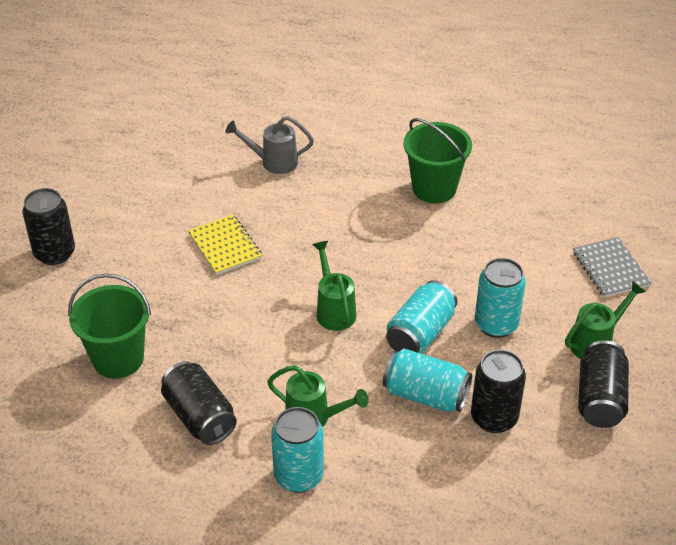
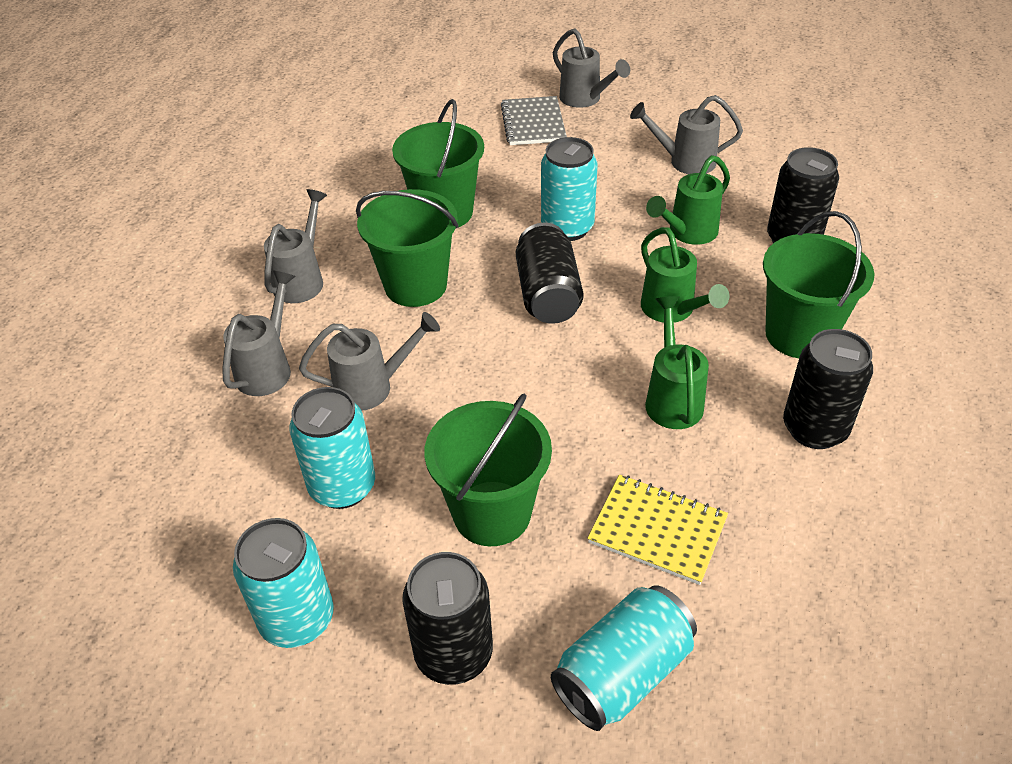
green bucket: [68,274,151,379] [403,118,472,203] = 2 -> [356,189,459,307] [392,99,484,229] [424,394,552,546] [763,211,874,358] = 4
grey watering can: [225,116,314,174] = 1 -> [223,270,296,396] [264,189,327,303] [299,312,440,411] [553,28,630,108] [630,95,743,174] = 5

